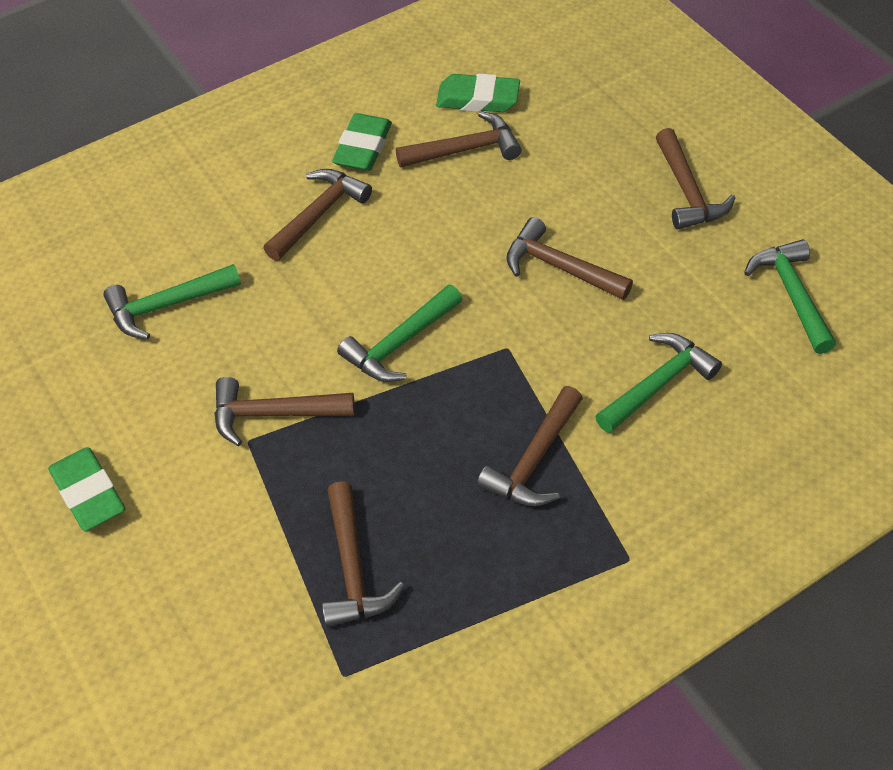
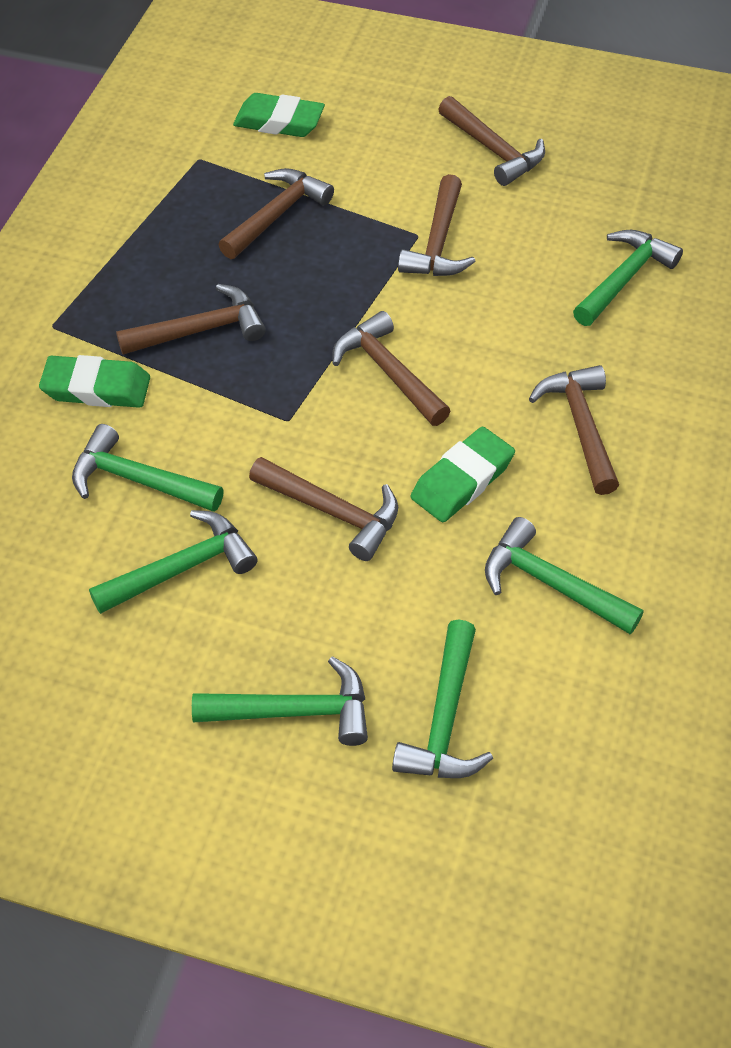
green hammer: [103,264,241,339] [337,284,463,382] [595,333,722,433] [744,239,836,354] = 4 -> [72,424,224,512] [89,510,258,614] [192,656,368,746] [392,619,493,778] [485,517,644,634] [573,230,683,326] = 6

